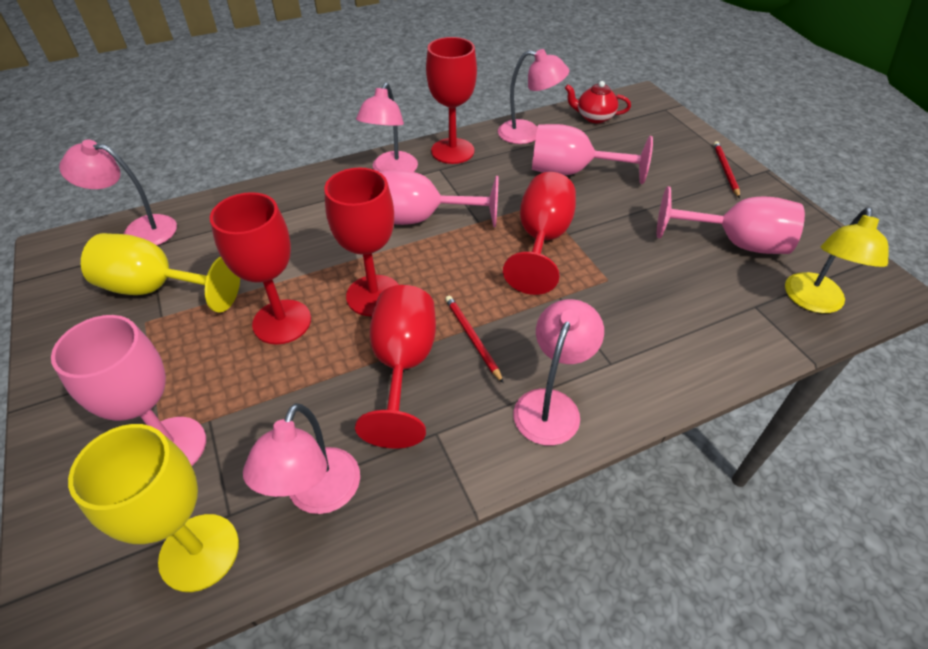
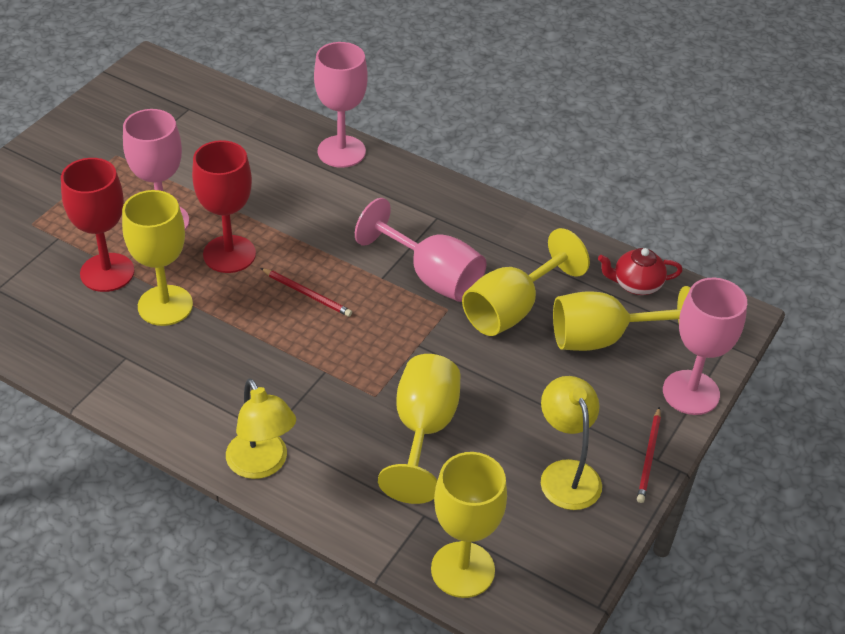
pink lamp: [59,140,177,245] [243,403,360,514] [356,83,418,172] [498,49,569,144] [513,299,604,446] = 5 -> none = 0
red goblet: [210,192,311,344] [324,168,399,316] [355,285,436,449] [426,37,477,164] [503,172,576,295] = 5 -> [61,158,134,292] [192,140,256,273] = 2
yellow goblet: [68,424,239,592] [81,233,240,313] = 2 -> [122,190,193,326] [378,354,461,504] [431,452,507,598] [462,228,590,336] [553,286,690,351] = 5
yellow lamp: [785,208,889,313] = 1 -> [226,378,296,479] [541,376,602,510] = 2

